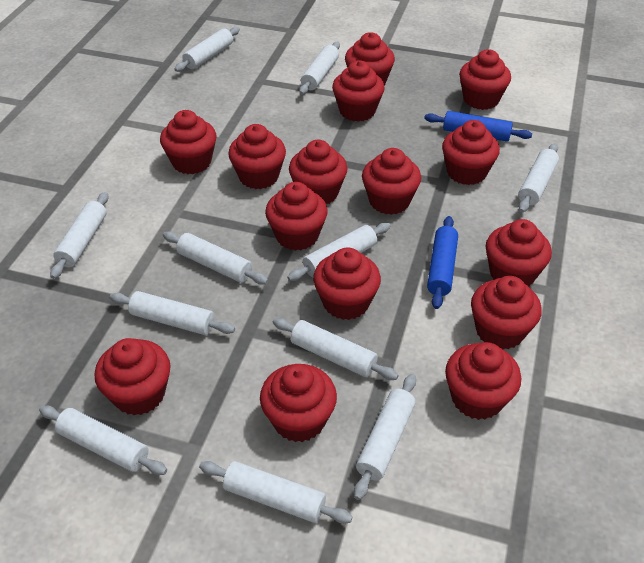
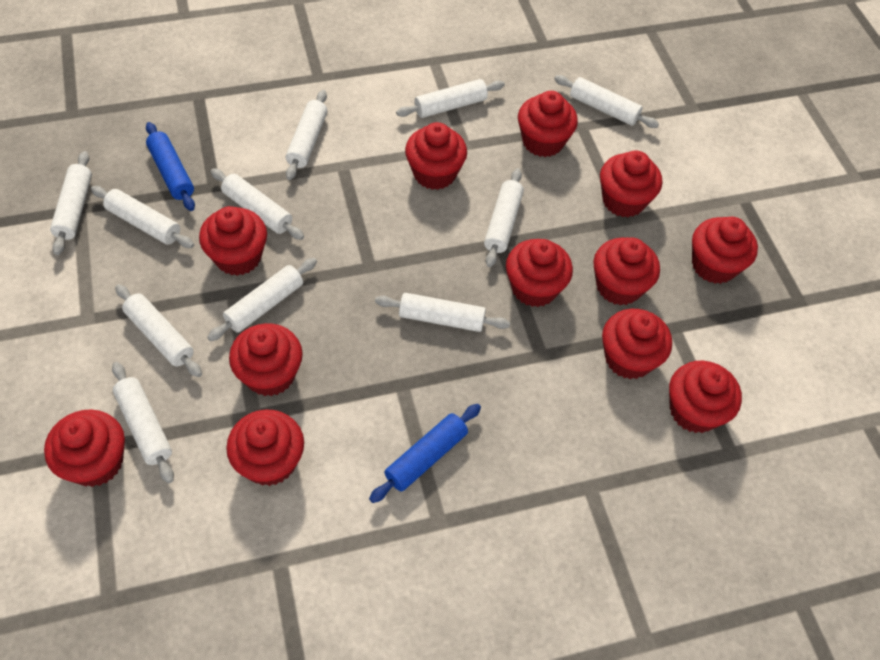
red cupcake: [95,338,171,416] [160,110,217,174] [228,124,286,189] [260,364,337,442] [265,182,328,251] [289,140,348,204] [313,247,381,320] [332,60,385,122] [345,32,395,86] [362,148,421,215] [442,120,500,185] [445,342,521,420] [459,49,511,110] [471,276,542,349] [486,219,552,287] = 15 -> [44,409,125,487] [199,206,267,276] [226,410,304,486] [229,323,303,396] [405,122,467,190] [506,239,573,307] [518,91,578,157] [593,237,660,305] [600,150,662,217] [602,309,672,379] [669,361,742,433] [692,217,758,284] = 12

